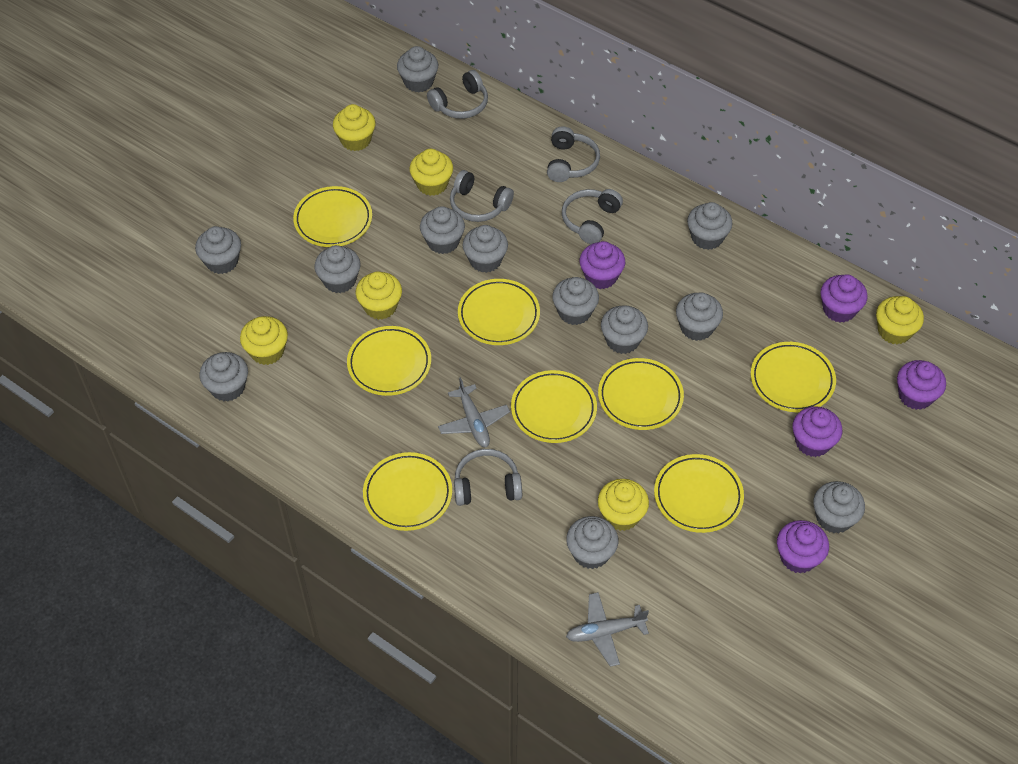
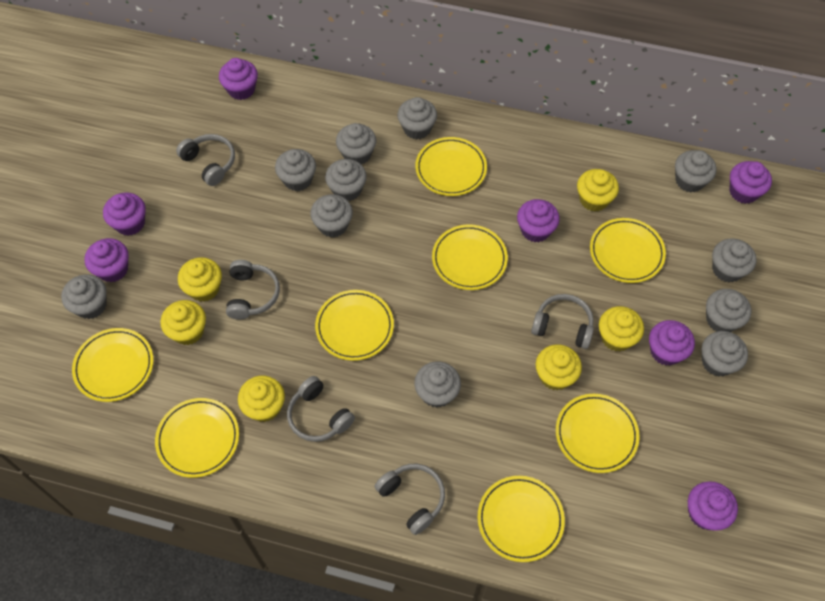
grey cupcake: [195,226,241,274] [200,352,248,402] [314,245,361,293] [397,46,438,92] [420,206,465,254] [463,225,508,273] [552,277,599,325] [566,516,618,569] [601,305,648,354] [676,293,723,341] [687,202,733,250] [813,481,865,533] = 12 -> [61,274,107,319] [275,149,316,191] [310,194,353,237] [325,159,367,201] [336,123,376,165] [397,97,437,139] [414,361,461,408] [675,150,717,193] [702,331,748,377] [706,289,751,332] [712,238,756,282] = 11
grey plane: [438,377,510,447] [566,592,649,667] = 2 -> none = 0
purple cupcake: [579,241,625,289] [777,520,829,573] [793,406,842,457] [820,274,868,322] [897,360,946,410] = 5 -> [84,238,129,282] [103,193,146,236] [219,58,258,100] [517,199,560,242] [649,320,695,365] [688,481,738,531] [730,161,772,204] = 7

